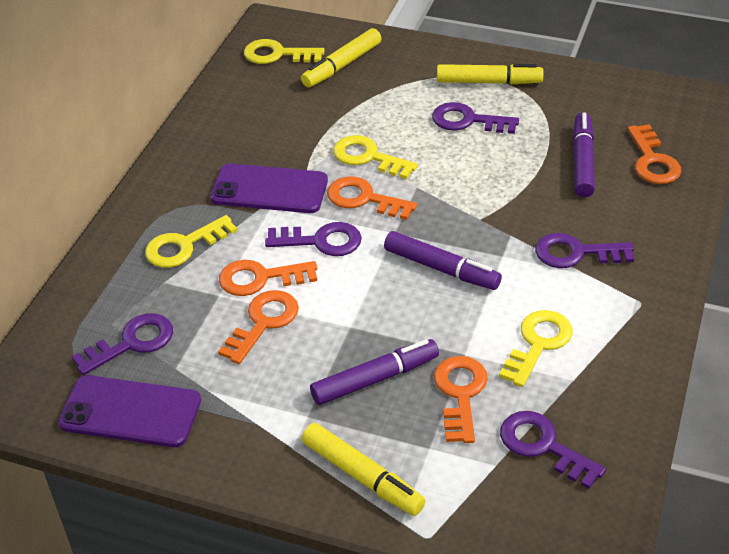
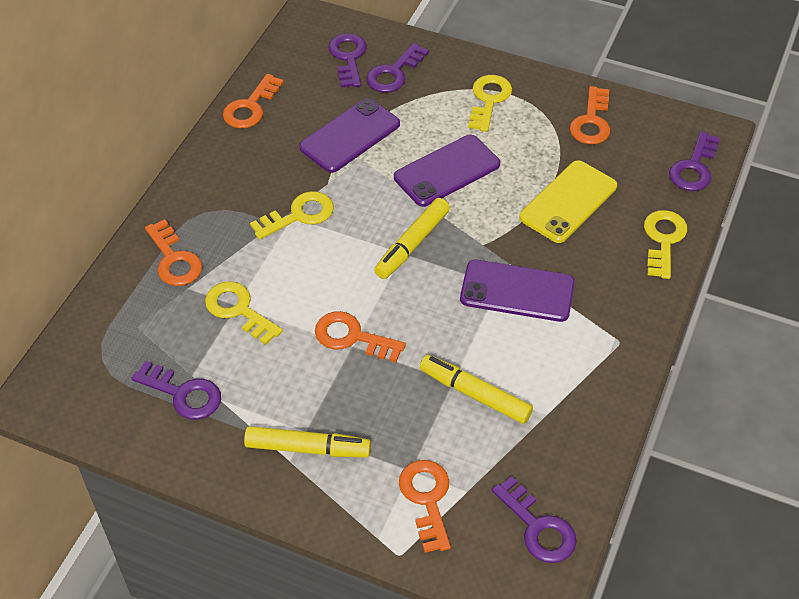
purple marker: [310,339,439,405] [384,231,502,290] [573,113,595,197] = 3 -> none = 0
purple phone: [58,375,201,447] [210,163,328,213] = 2 -> [299,98,400,173] [394,135,500,207] [460,260,575,322] = 3
yellow phone: none = 0 -> [519,160,617,243] = 1

